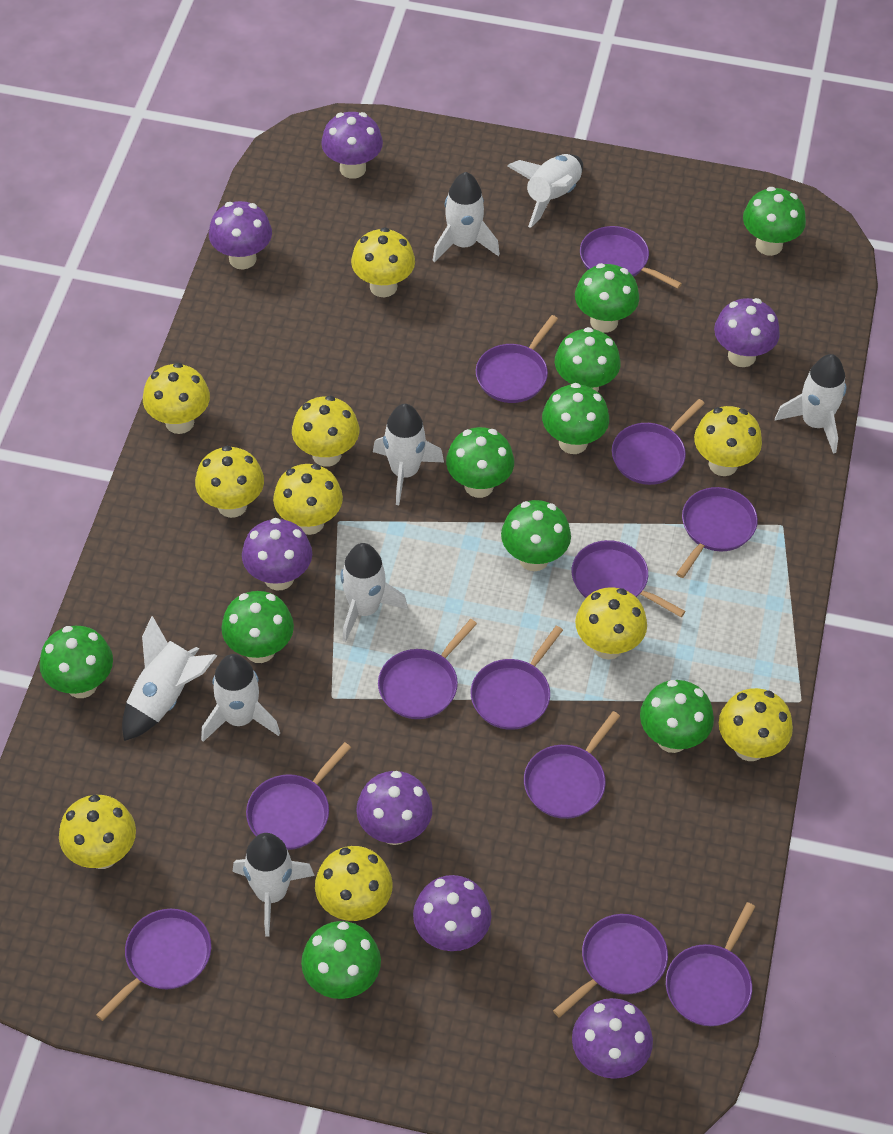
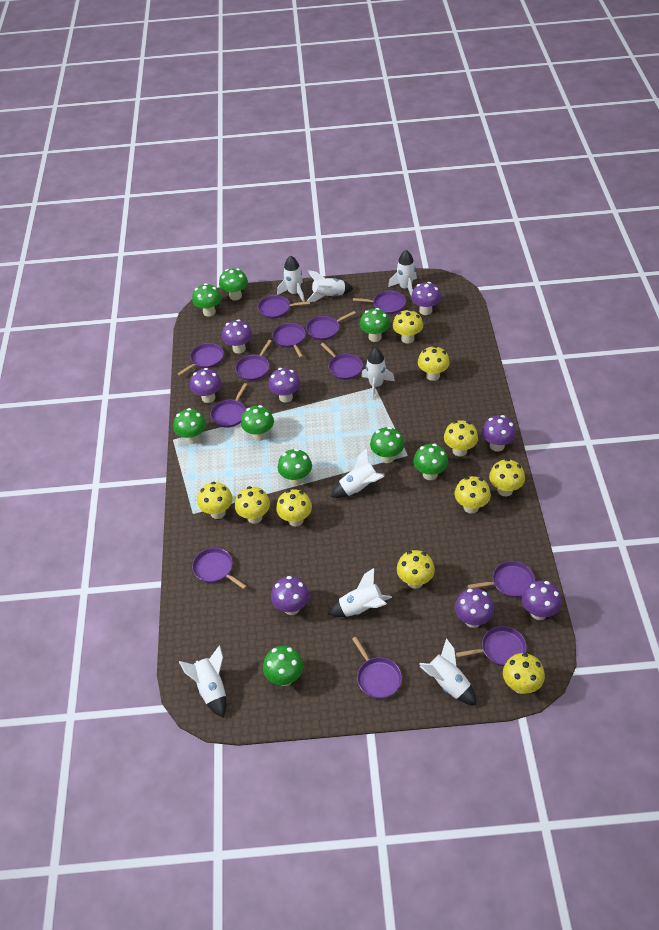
green mushroom: [40,626,113,698] [221,591,294,663] [301,921,381,999] [446,427,514,498] [501,500,571,571] [542,383,609,454] [555,327,621,392] [575,263,639,333] [640,680,714,753] [743,187,806,256] = 10 -> [173,408,206,444] [192,283,222,317] [219,268,248,301] [241,405,274,441] [263,646,303,686] [278,449,312,485] [359,308,390,342] [370,427,404,463] [413,444,448,480] = 9
purple mushroom: [209,201,272,270] [242,518,312,591] [321,112,383,179] [356,771,432,845] [413,875,492,951] [572,998,653,1079] [714,298,780,367] = 7 -> [190,368,222,403] [222,319,252,354] [268,368,300,403] [271,576,309,615] [411,282,441,315] [455,588,494,628] [482,415,516,452] [522,581,562,620] = 8

